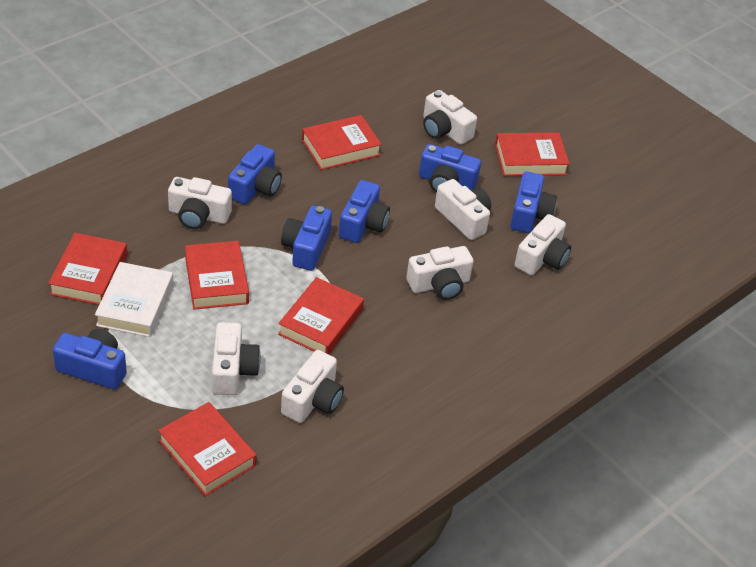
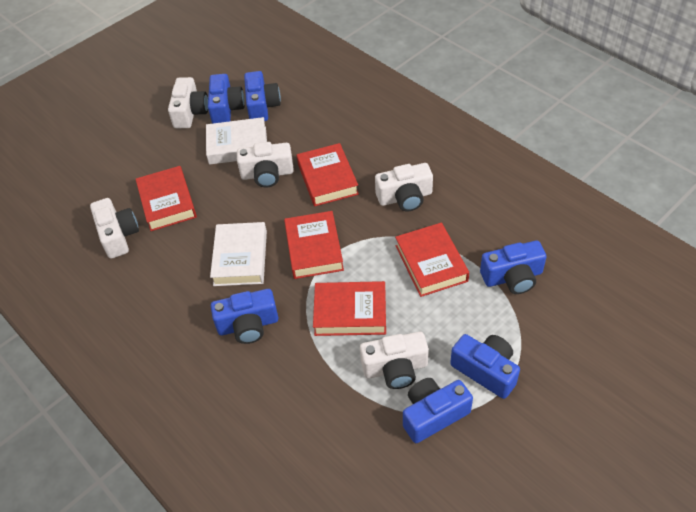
red book: [48,233,128,305] [158,402,257,496] [185,241,249,310] [278,277,364,354] [302,115,382,170] [495,133,570,176] = 6 -> [136,166,197,231] [284,211,344,279] [297,143,359,206] [313,281,386,336] [395,223,469,297] = 5
white book: [95,262,173,337] = 1 -> [206,117,267,165] [210,222,267,286] = 2
white camera: [168,177,232,229] [212,322,261,395] [281,350,344,423] [406,246,474,300] [423,90,477,145] [435,179,491,240] [515,214,571,275] = 7 -> [90,198,139,259] [168,77,208,128] [237,142,294,188] [360,332,429,389] [375,163,433,212] = 5

